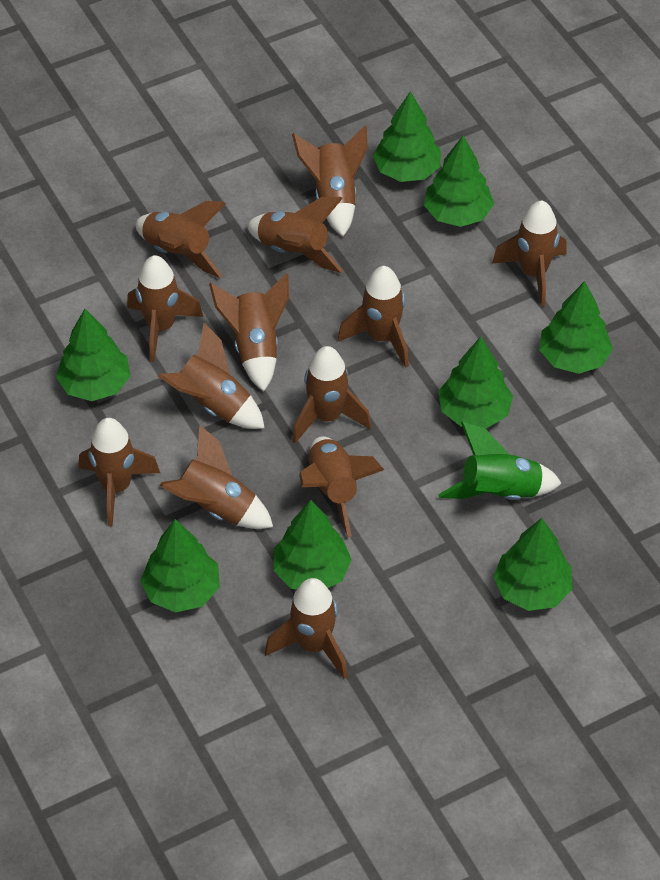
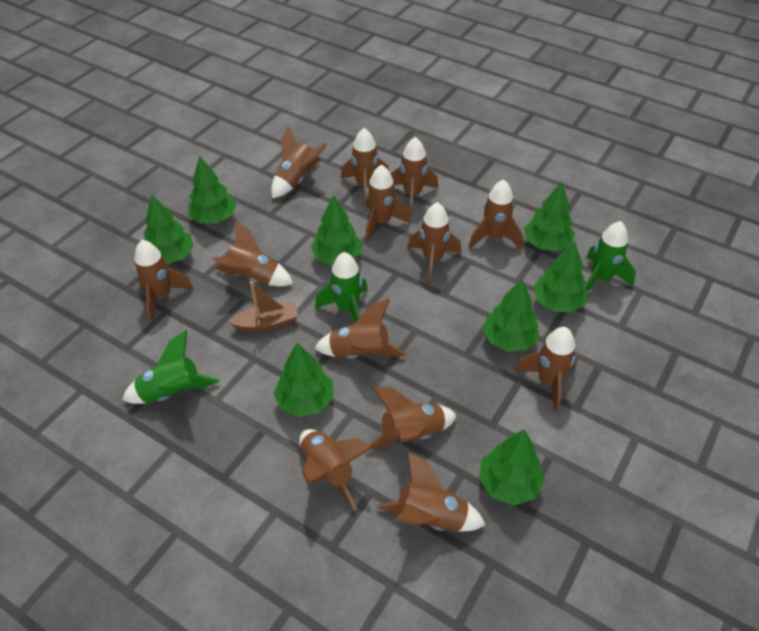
brown boat: none = 0 -> [229,281,298,332] = 1
green rocket: [438,422,562,500] = 1 -> [122,330,220,404] [315,252,368,322] [585,221,636,292] = 3

